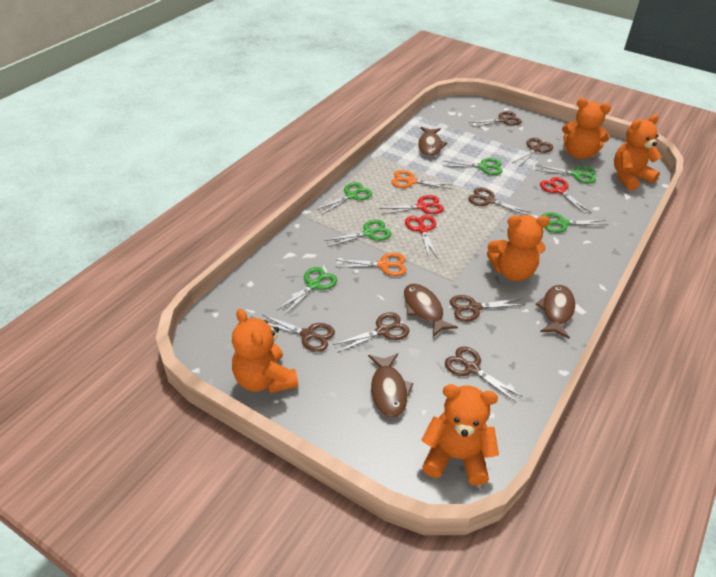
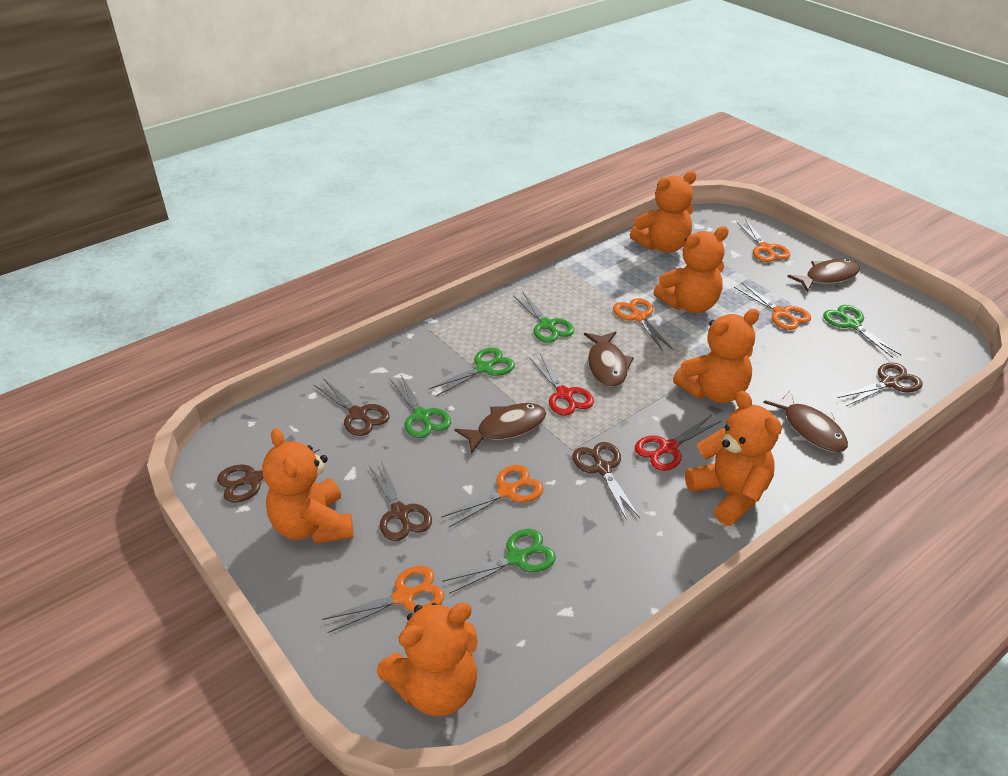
brown scissors: [263,315,335,352] [333,312,410,353] [445,347,523,403] [450,295,525,322] [468,188,532,215] [469,111,522,127] [512,138,553,166] = 7 -> [217,449,320,503] [314,378,390,436] [369,460,432,541] [572,442,640,520] [838,363,923,406] = 5
green scissors: [277,267,337,316] [316,182,372,214] [324,220,392,247] [444,158,503,175] [535,165,596,184] [542,212,607,233] = 6 -> [389,375,451,438] [429,347,515,397] [442,529,556,594] [513,291,575,343] [823,305,901,358] = 5
orange scissors: [336,253,407,276] [391,170,452,189] = 2 -> [322,566,444,633] [441,465,543,527] [613,298,673,351] [734,283,811,330] [737,220,790,262] = 5
orange teddy bear: [232,309,298,394] [422,384,499,486] [487,215,550,281] [562,98,611,159] [614,115,662,191] = 5 -> [262,428,354,544] [377,602,478,717] [630,171,697,253] [654,226,729,313] [673,309,760,403] [685,391,782,526] = 6
red scissors: [379,195,444,214] [405,215,438,259] [540,177,591,214] = 3 -> [530,354,594,416] [635,415,721,471] = 2

